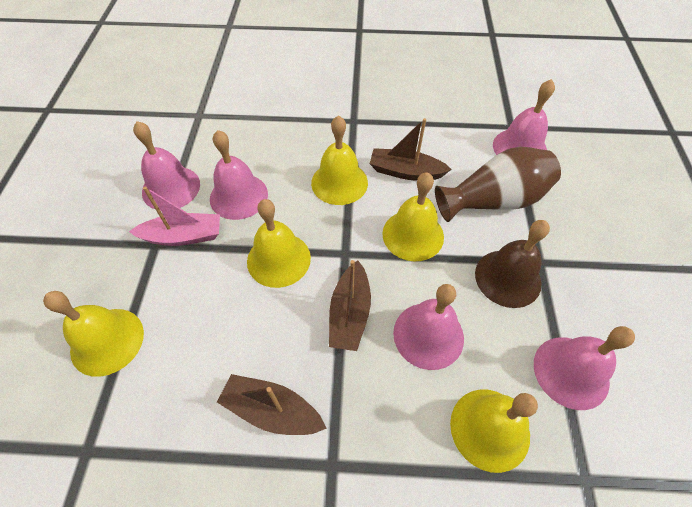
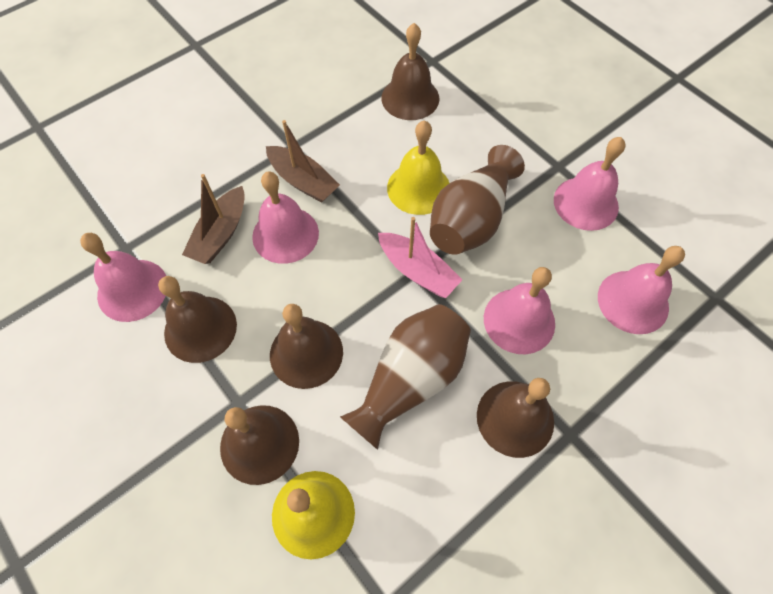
brown bell: [475,220,550,308] = 1 -> [158,276,237,363] [220,405,299,485] [270,304,343,389] [381,23,440,120] [477,378,554,458] = 5
brown boat: [217,374,327,435] [329,260,371,351] [370,118,452,181] = 3 -> [182,174,245,264] [266,120,340,203] = 2
brown vase: [435,147,561,222] = 1 -> [340,304,471,450] [430,145,525,255] = 2
yellow bell: [43,291,144,377] [247,199,311,288] [311,115,368,205] [382,172,444,261] [450,389,538,473] = 5 -> [272,471,355,559] [387,120,449,215] = 2

